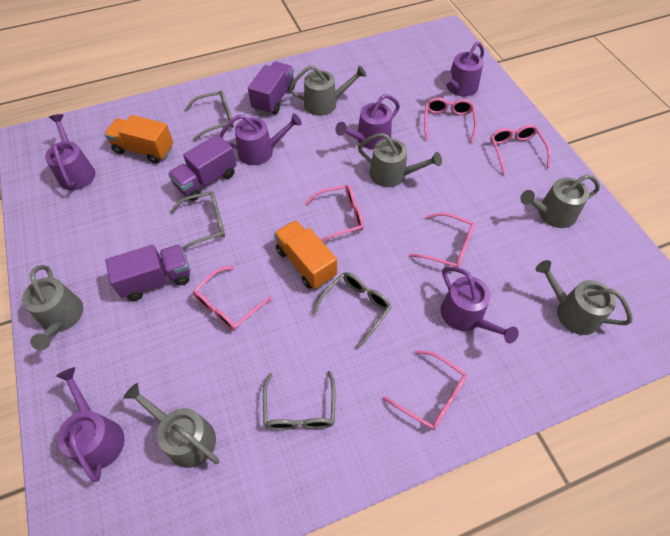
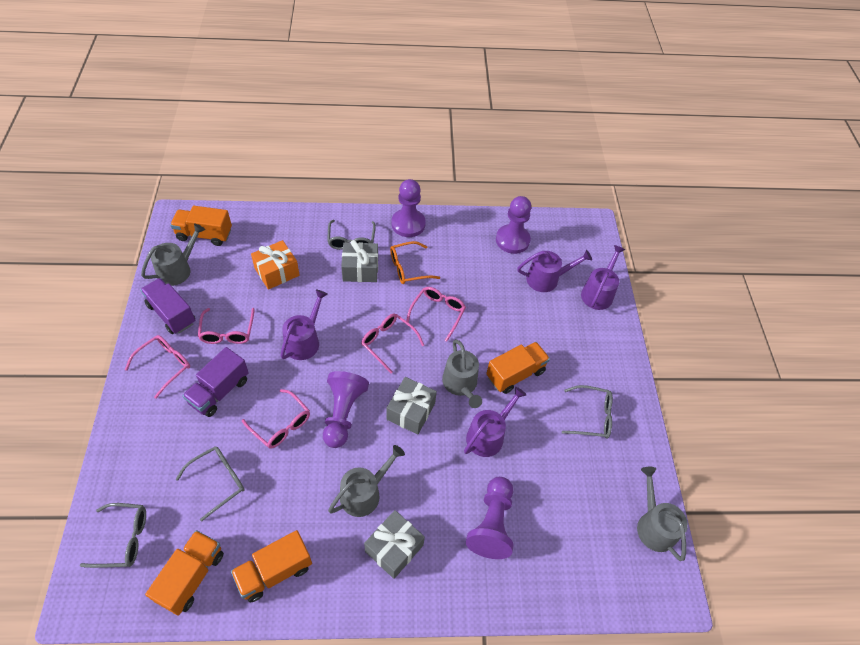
grey gift: none = 0 -> [341,240,378,282] [364,510,425,579] [387,377,437,435] = 3
grey watering can: [22,265,83,350] [123,383,219,468] [289,65,367,116] [358,133,442,187] [520,174,600,228] [536,260,632,335] = 6 -> [141,223,205,286] [328,445,405,517] [442,339,482,408] [637,467,688,561] = 4
orange gift: none = 0 -> [251,240,300,290] = 1
orange glasses: none = 0 -> [390,241,440,284] = 1
orange truck: [104,115,173,164] [274,220,337,289] = 2 -> [145,530,224,615] [170,206,232,246] [231,530,312,603] [486,342,550,394] = 4
pink glasses: [193,266,273,331] [304,185,364,242] [383,350,467,430] [409,213,475,268] [424,98,477,143] [490,125,551,175] = 6 -> [125,335,190,399] [198,308,254,344] [242,389,310,449] [361,313,424,373] [406,287,466,342] = 5
purple pawn: none = 0 -> [323,371,369,448] [391,179,426,237] [466,477,514,559] [496,196,531,254] = 4
purple truck: [105,244,190,301] [168,134,237,201] [248,62,295,115] = 3 -> [140,278,195,334] [182,347,249,417] = 2
purple watering can: [45,114,95,190] [56,367,124,482] [219,113,302,165] [335,94,400,150] [440,42,484,97] [441,267,519,344] = 6 -> [280,289,328,360] [464,387,526,457] [517,250,592,292] [581,245,625,310] = 4

